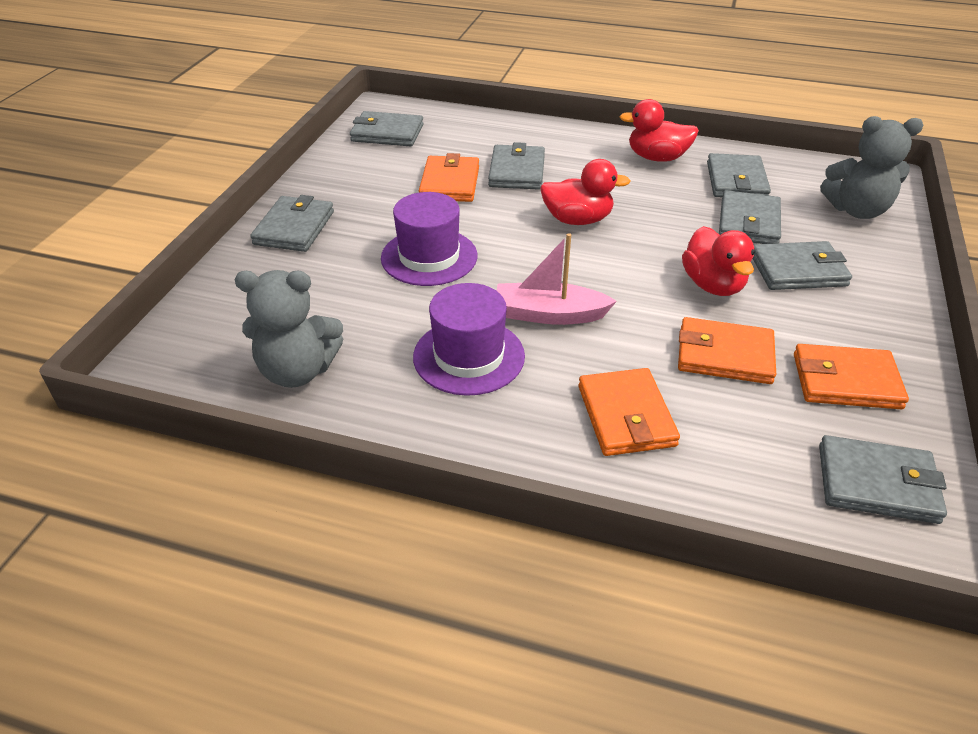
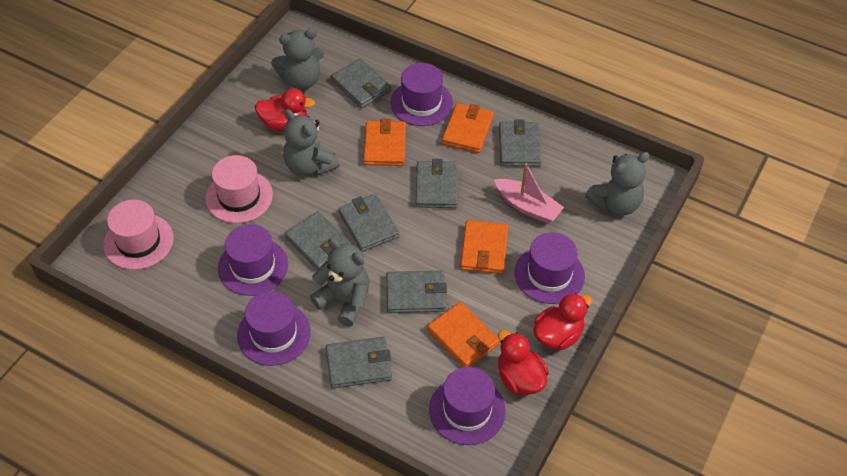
grey teddy bear: [235,270,343,388] [820,116,924,219] = 2 -> [271,29,324,90] [283,109,340,176] [310,238,370,326] [585,152,650,215] = 4
pink hat: none = 0 -> [103,200,174,270] [205,155,273,223] = 2
purple hat: [381,192,477,286] [413,283,525,396] = 2 -> [218,224,288,296] [237,291,311,366] [391,63,453,126] [429,367,506,445] [514,232,585,304] = 5

